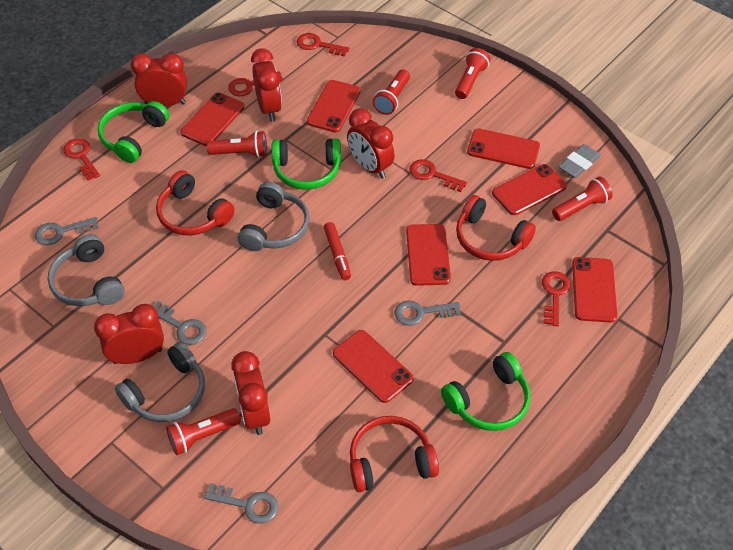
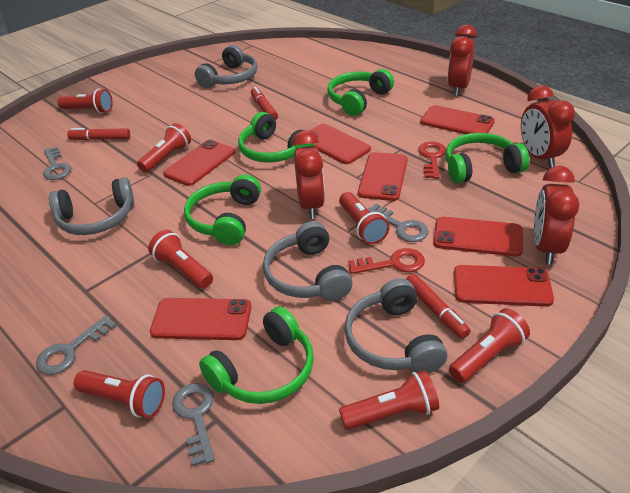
green headphones: [98,101,169,163] [271,139,341,190] [441,352,530,431] = 3 -> [184,174,261,245] [199,306,314,404] [238,112,314,163] [328,69,394,116] [446,133,529,184] = 5
grey eraser: [558,144,601,178] = 1 -> none = 0
grey headphones: [48,234,124,306] [115,342,205,422] [238,182,310,251] = 3 -> [49,177,134,235] [195,45,257,88] [263,221,353,301] [344,278,447,373] = 4
red clock: [94,304,164,364] [131,53,187,107] [231,351,270,435] [251,48,282,121] [347,108,395,179] = 5 -> [292,130,325,219] [447,25,477,96] [521,85,575,168] [534,166,579,264] = 4
red flashlight: [166,408,241,455] [207,131,267,158] [373,69,410,115] [455,48,490,99] [552,177,613,221] = 5 -> [57,89,113,114] [74,370,165,418] [137,123,191,173] [148,230,213,289] [339,192,389,244] [339,370,439,430] [449,308,530,383] = 7
red headphones: [156,170,235,236] [350,416,439,492] [456,195,536,261] = 3 -> none = 0
red key: [63,138,100,181] [228,71,283,96] [297,33,349,57] [409,159,467,192] [542,271,571,326] = 5 -> [348,248,425,274] [418,142,446,179] = 2
red marker: [324,222,351,280] = 1 -> [67,128,130,140] [251,87,278,120] [406,274,470,339] = 3

